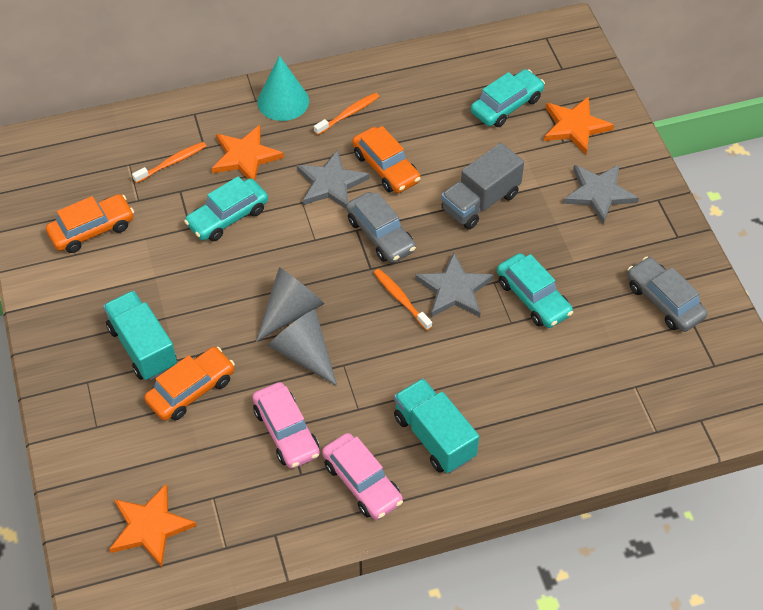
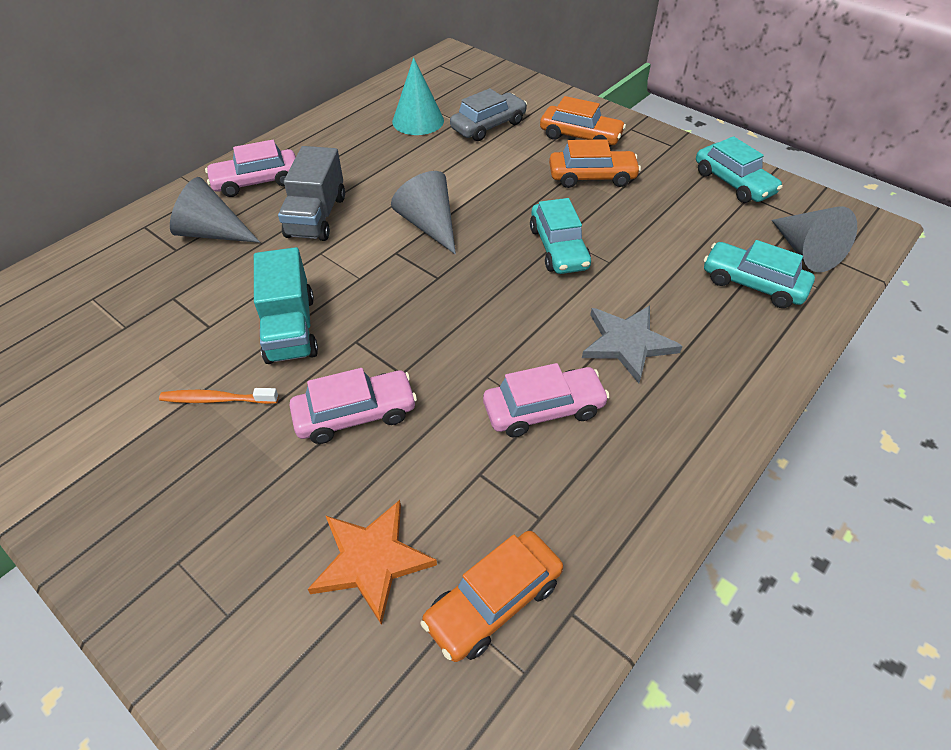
grey car: [346,192,416,263] [627,256,708,332] = 2 -> [450,88,527,141] = 1
grey cone: [256,267,324,342] [268,309,337,386] = 2 -> [170,177,260,243] [391,171,456,255] [771,206,857,272] = 3
grey star: [297,149,370,209] [415,252,494,317] [563,164,639,224] = 3 -> [582,305,683,383] = 1
orange star: [109,483,197,567] [212,125,284,181] [544,96,614,154] = 3 -> [308,500,437,625] = 1
orange toothbrush: [132,142,206,183] [314,92,379,135] [374,269,432,331] = 3 -> [159,388,278,404] = 1
pink car: [252,382,320,469] [322,433,403,520] = 2 -> [205,140,296,197] [289,368,417,444] [483,363,610,438] = 3
turquoise truck: [103,291,177,380] [394,378,479,473] = 2 -> [254,247,318,364] = 1

